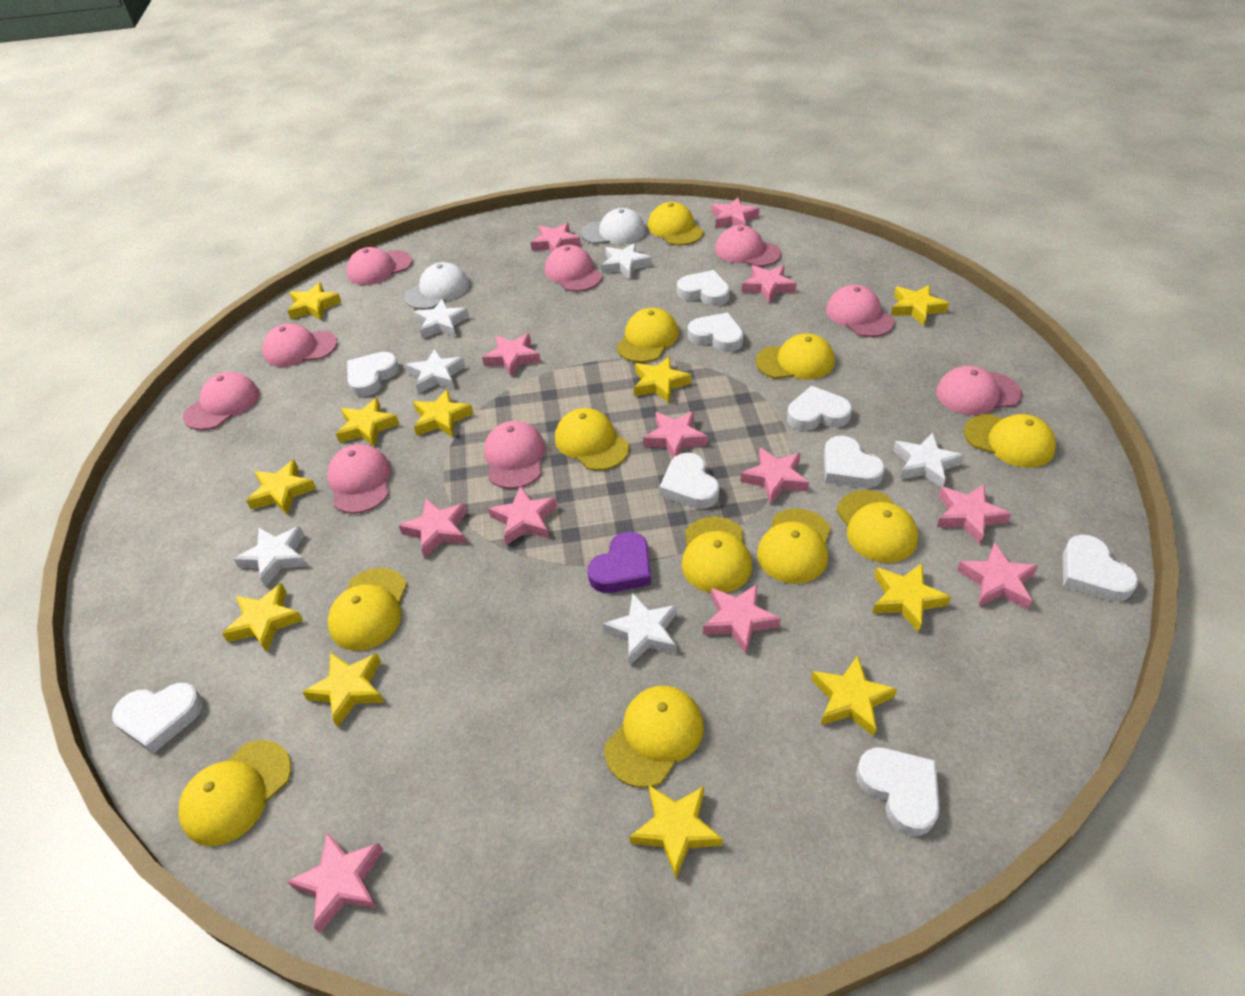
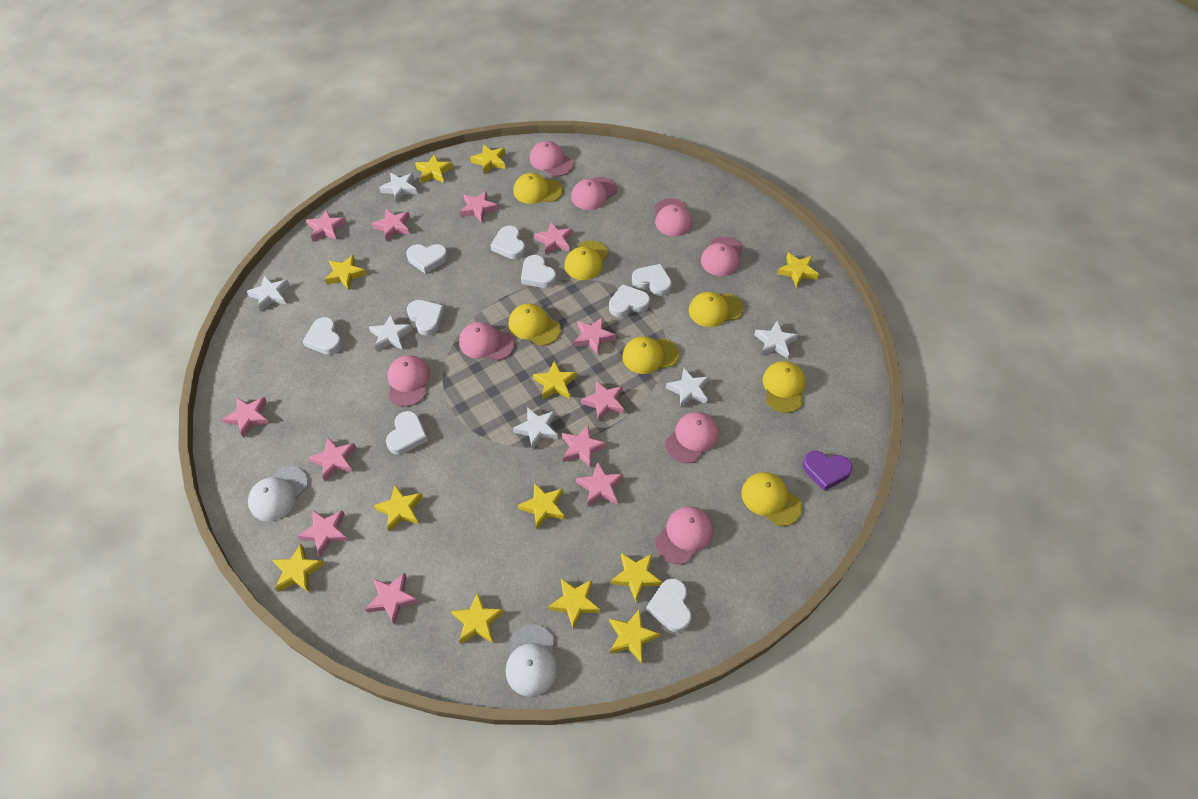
pink cap: [183,372,259,430] [262,324,337,367] [327,444,391,514] [347,247,412,285] [484,421,545,489] [545,245,602,292] [715,225,781,267] [826,285,895,337] [936,366,1022,415] = 9 -> [388,355,430,407] [459,322,515,361] [530,141,574,177] [571,177,617,210] [655,198,692,236] [655,507,713,564] [665,412,719,463] [701,236,743,276] = 8
yellow cap: [178,740,291,846] [328,568,407,651] [555,408,629,471] [604,686,704,788] [616,308,679,363] [648,202,703,245] [682,516,752,593] [756,333,835,379] [757,508,831,584] [837,490,918,563] [964,414,1056,468] = 11 -> [509,304,561,346] [513,173,563,204] [564,241,609,280] [622,337,679,374] [689,292,743,327] [741,472,802,526] [763,361,806,413] = 7
yellow star: [222,583,303,652] [246,460,316,515] [287,282,342,320] [302,652,384,728] [336,398,399,447] [413,389,473,437] [630,785,723,878] [634,356,691,403] [811,655,897,737] [872,563,951,632] [891,285,949,326] = 11 -> [272,544,325,592] [325,255,367,290] [374,485,423,532] [415,154,453,183] [451,592,504,644] [470,145,505,174] [518,483,565,529] [533,361,577,400] [548,578,600,629] [609,609,660,663] [611,553,662,602] [777,253,819,288] = 12

